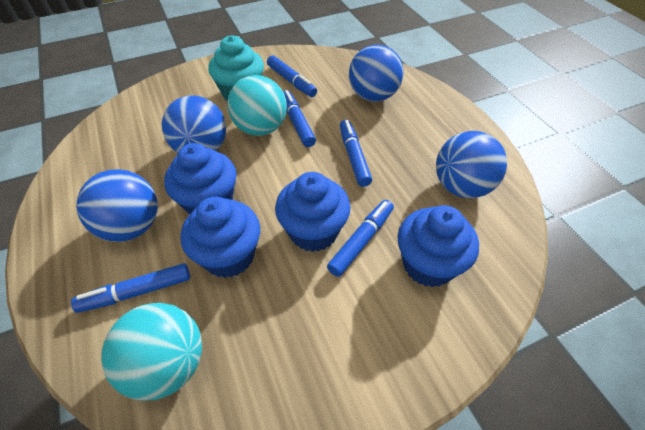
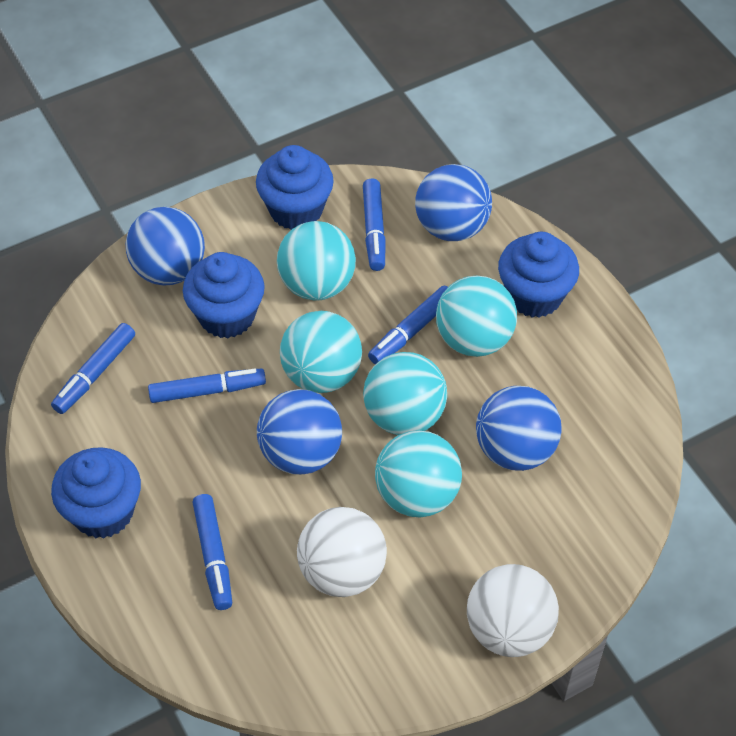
turquoise ball: [101,303,202,401] [227,75,287,136] = 2 -> [277,221,356,300] [280,311,362,393] [363,352,447,435] [375,430,462,518] [436,276,517,357] = 5
turquoise cupcake: [208,35,264,101] = 1 -> none = 0
white ball: none = 0 -> [297,507,387,597] [467,564,559,657] = 2

